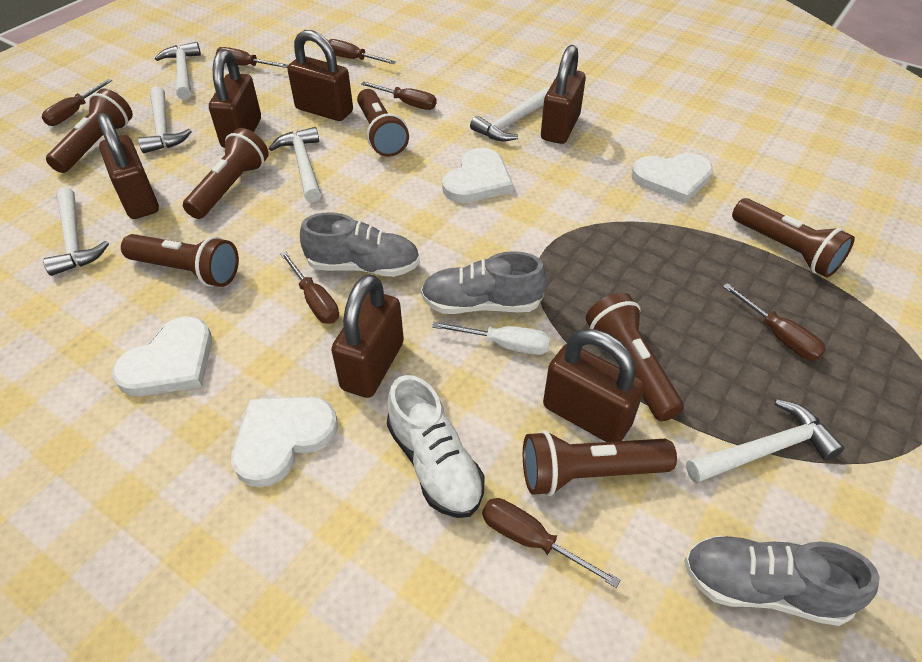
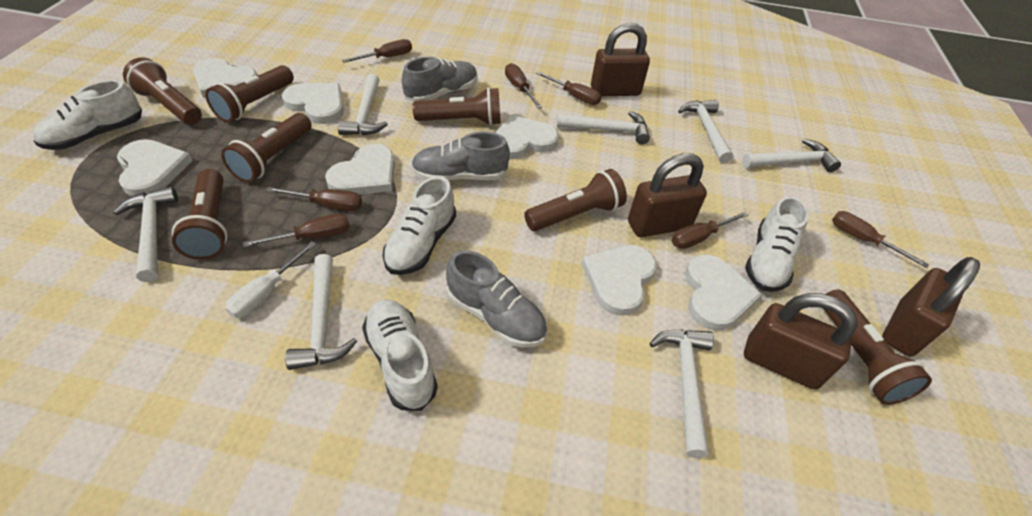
brown padlock: [97,113,159,219] [209,49,261,148] [287,30,353,121] [331,274,404,398] [541,45,586,144] [543,329,645,442] = 6 -> [591,23,650,96] [628,153,707,237] [744,293,858,390] [882,257,980,357] = 4
white hammer: [43,187,109,276] [138,86,192,153] [155,42,201,100] [269,127,321,202] [470,87,549,141] [686,399,844,483] = 6 -> [113,186,178,282] [285,254,357,370] [338,74,388,135] [557,111,650,144] [650,329,714,458] [678,100,733,163] [742,139,841,172] = 7
white heart: [112,316,212,396] [231,397,338,487] [442,148,513,203] [631,153,713,203] = 4 -> [117,139,193,196] [193,58,258,98] [282,83,344,124] [325,144,395,195] [495,115,559,159] [581,245,657,316] [685,255,762,330] = 7
white shoe: [387,375,485,518] = 1 -> [33,80,142,150] [362,299,438,411] [382,176,456,275] [745,196,809,292] = 4

